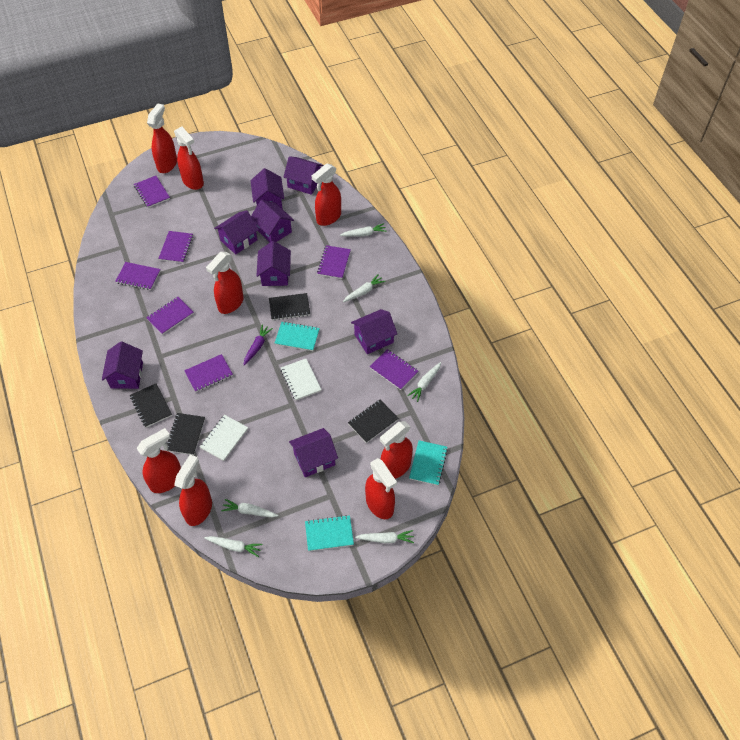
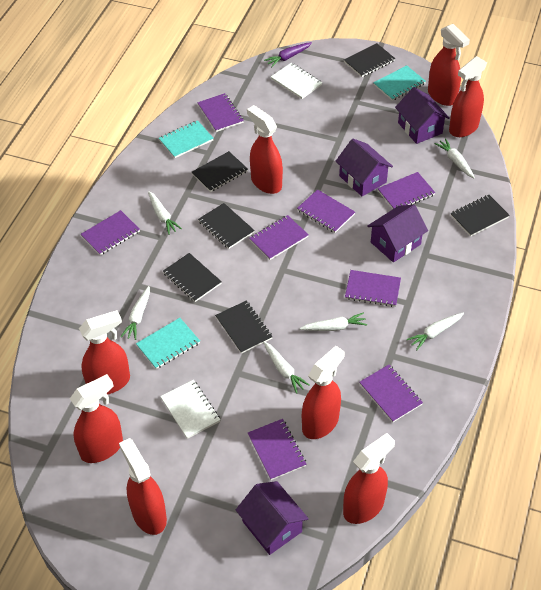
black notebook: [130,383,172,428] [166,413,205,455] [269,293,310,320] [348,400,399,443] = 4 -> [163,253,222,302] [192,151,248,192] [198,203,255,249] [215,301,273,354] [344,43,395,77] [450,195,510,237] = 6
purple house: [102,341,143,389] [214,210,259,254] [251,168,284,208] [251,200,294,242] [257,241,291,286] [284,156,324,195] [289,428,338,477] [351,309,397,354] = 8 -> [236,481,309,555] [336,139,393,196] [367,204,428,262] [395,87,450,144] = 4
purple notebook: [115,262,161,290] [134,176,170,208] [146,297,194,335] [158,231,193,263] [184,354,233,392] [317,245,351,279] [370,349,418,390] = 7 -> [81,210,140,255] [197,93,244,132] [248,419,307,480] [249,215,309,260] [297,189,355,233] [345,270,401,307] [359,365,423,423] [378,172,435,209] = 8

